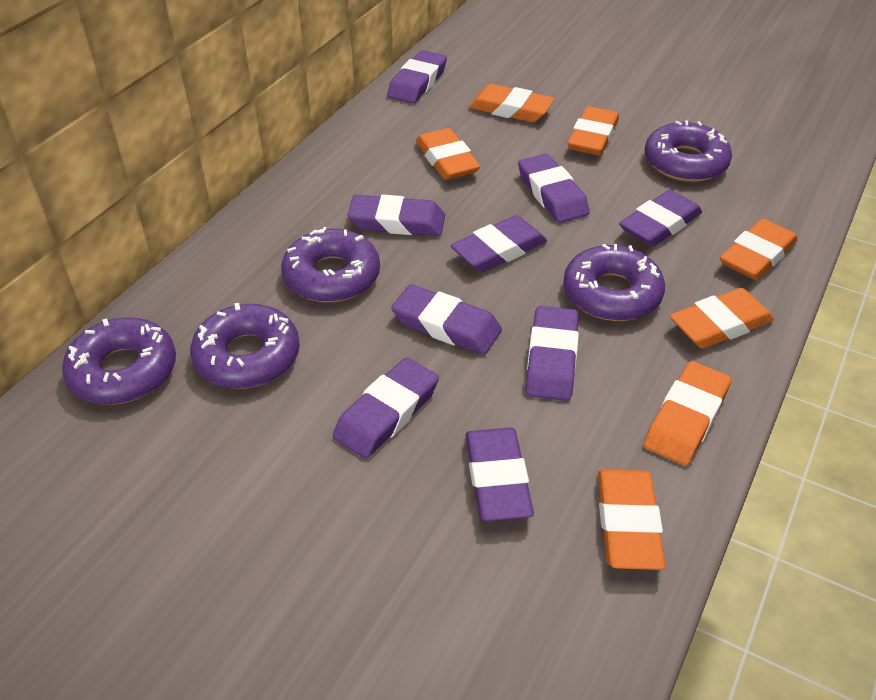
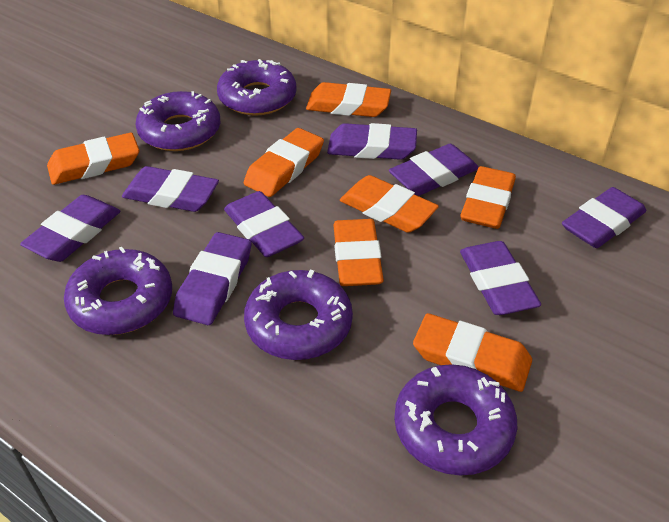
purple eraser: [333,357,439,459] [347,194,445,236] [387,50,447,104] [391,284,502,355] [451,215,547,272] [466,428,534,521] [518,154,590,223] [526,306,579,401] [619,190,702,246] = 9 -> [20,195,121,262] [122,166,219,212] [173,232,251,325] [224,191,304,257] [327,123,417,160] [389,144,479,196] [460,241,541,315] [562,187,646,248] = 8

